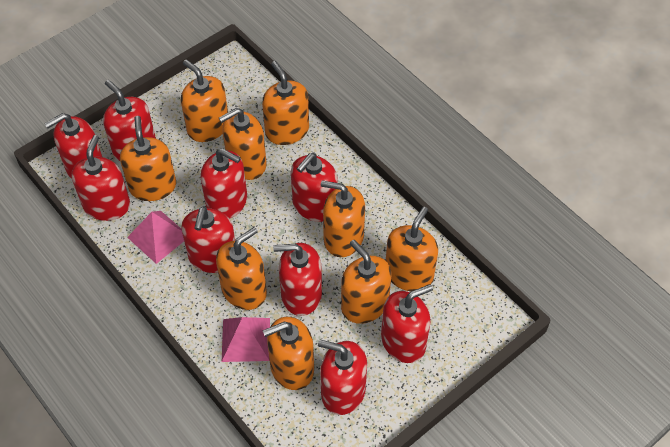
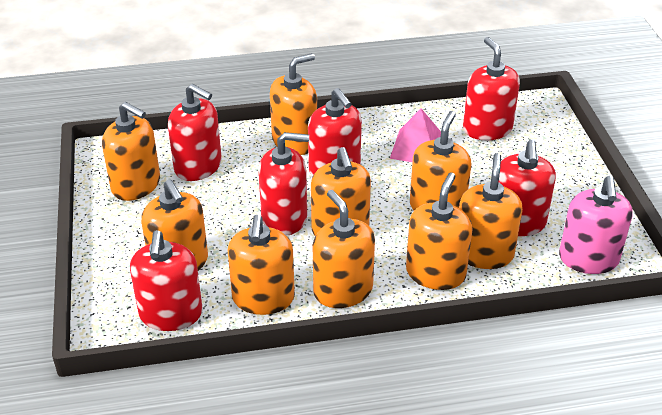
pink pyramid: [127,211,184,264] [222,317,270,362] = 2 -> [390,108,441,162] = 1
pink soap dispenser: none = 0 -> [559,176,633,274] = 1
red soap dispenser: [44,113,102,179] [71,135,130,221] [103,80,156,161] [181,207,235,273] [201,148,247,219] [273,243,322,316] [291,153,338,222] [318,340,367,415] [381,284,433,363] = 9 -> [130,230,203,331] [168,84,222,181] [258,132,309,236] [308,88,362,177] [463,37,520,140] [499,140,556,236] = 6

